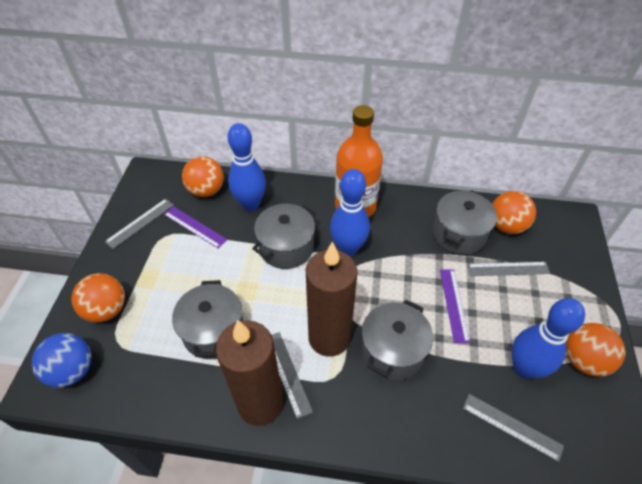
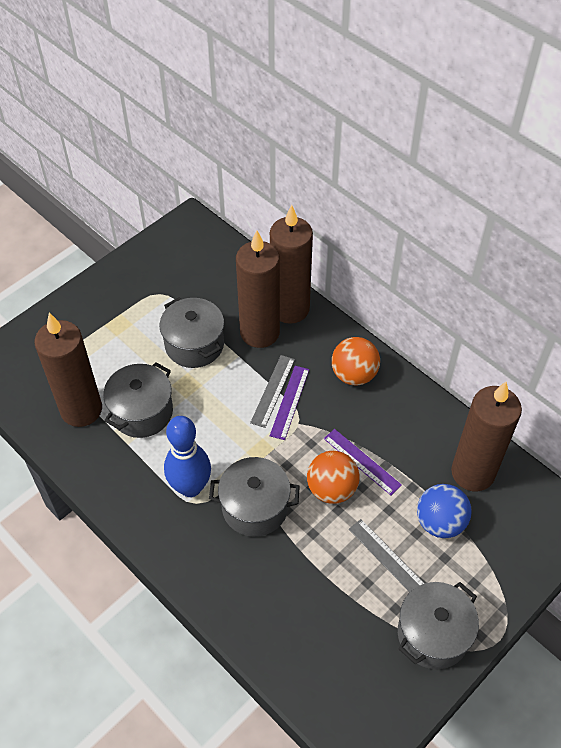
blue bowling pin: [228,123,266,211] [330,169,370,256] [512,298,585,379] = 3 -> [164,416,211,497] = 1
brown candle: [216,320,283,426] [306,242,357,357] = 2 -> [34,313,102,427] [236,230,280,348] [270,205,313,324] [451,382,522,491] = 4
grey ruler: [105,199,174,249] [272,332,313,419] [463,394,564,462] [467,262,550,276] = 4 -> [250,355,295,428] [349,519,425,592] = 2
orange ball: [71,273,125,323] [182,156,224,197] [492,191,536,234] [566,323,625,377] = 4 -> [307,451,360,504] [332,337,380,386] = 2
orange bottle: [335,105,383,217] = 1 -> none = 0

